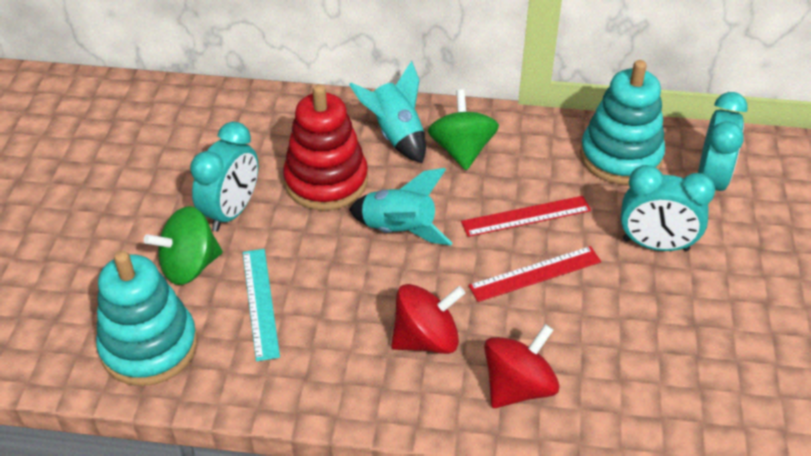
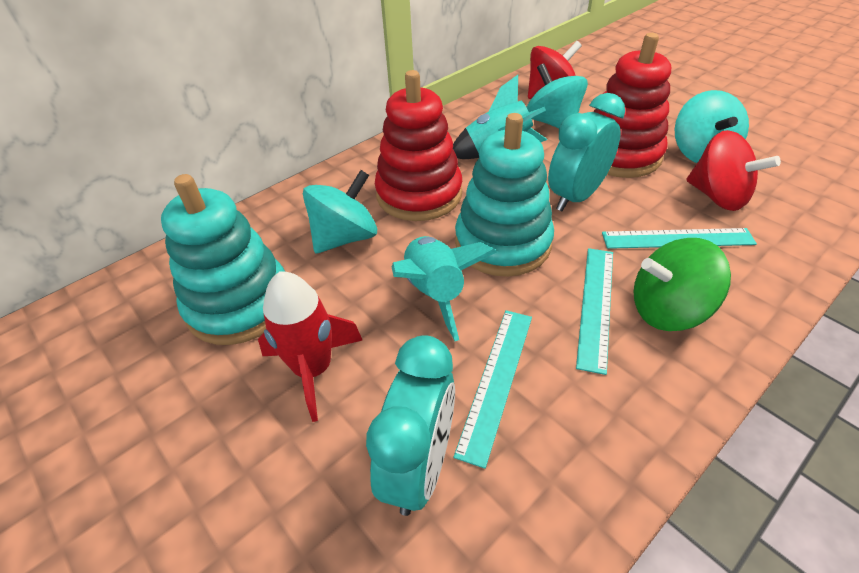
green spinning top: [144,206,223,285] [428,89,499,170] = 2 -> [634,238,731,331] = 1
red rocket: none = 0 -> [258,271,363,422] = 1
red ruler: [461,196,591,237] [469,246,601,302] = 2 -> none = 0
red stacking toy: [283,84,368,211] = 1 -> [375,70,462,221] [594,33,671,178] = 2
turquoise clock: [190,122,258,231] [621,165,715,251] [698,92,748,191] = 3 -> [366,335,455,516] [548,93,625,211] = 2
turquoise ruler: [243,249,280,362] = 1 -> [453,310,532,469] [576,248,613,375] [602,228,757,249] = 3
turquoise spinning top: none = 0 -> [303,170,377,253] [526,63,588,128] [675,90,749,163] = 3

